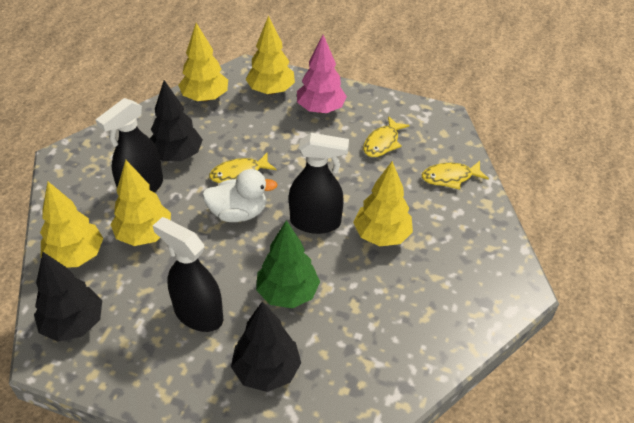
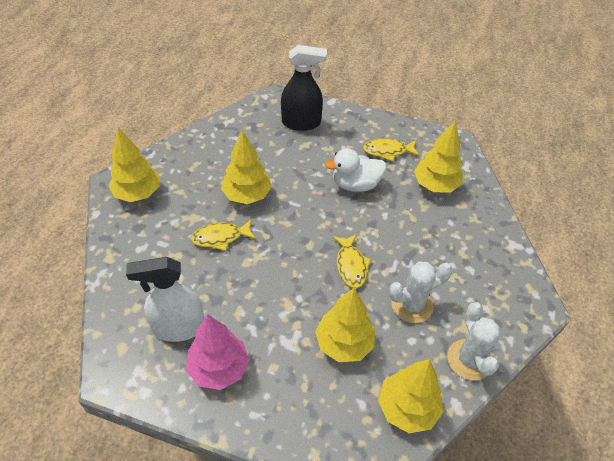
black spray bottle: [95,98,163,193] [153,217,223,332] [289,133,349,234] = 3 -> [281,45,327,131] = 1
black tree: [34,252,102,342] [150,80,203,161] [231,302,301,392] = 3 -> none = 0
green tree: [256,220,320,308] = 1 -> none = 0
white cactus: none = 0 -> [389,262,452,323] [447,302,500,380] = 2
white spray bottle: none = 0 -> [126,257,204,342] = 1

